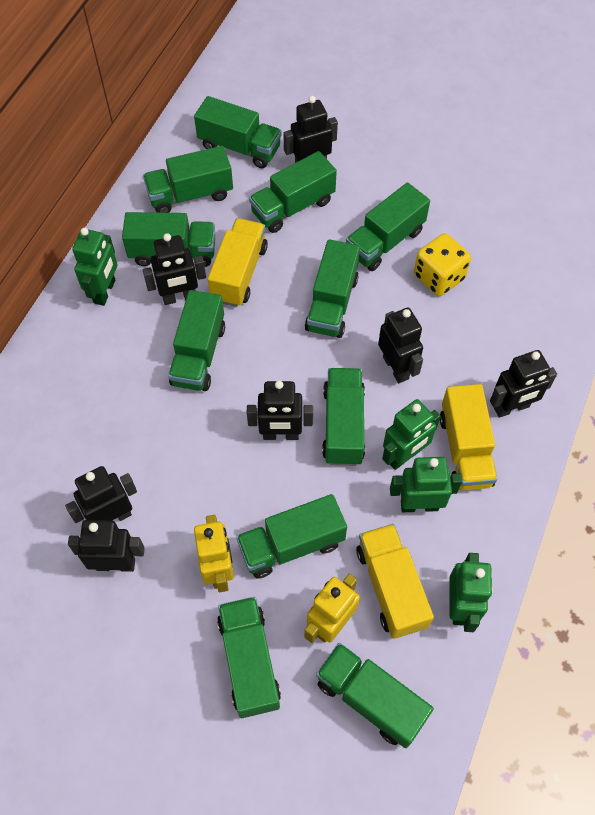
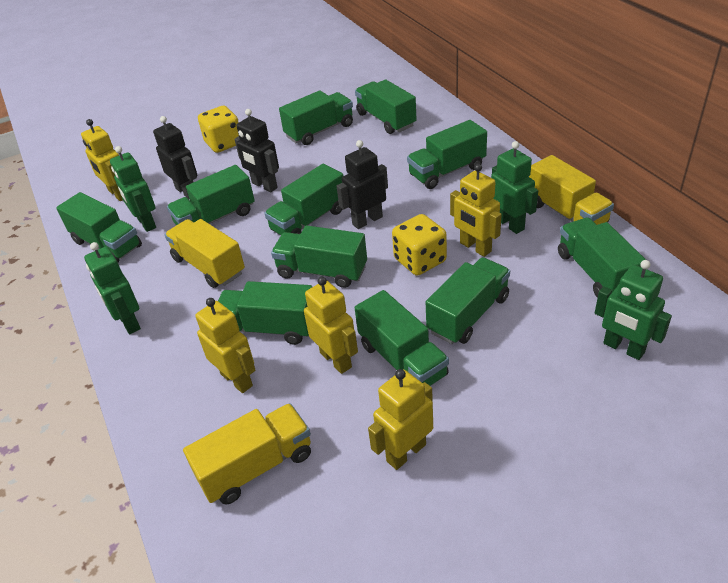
black robot: [65,466,137,523] [68,520,145,572] [143,233,206,305] [247,381,313,440] [283,96,338,163] [378,308,423,383] [490,350,557,418] = 7 -> [153,116,197,199] [235,109,279,192] [336,140,388,229] = 3
yellow dice: [414,233,471,296] = 1 -> [198,106,239,153] [392,214,447,276] = 2
yellow robot: [194,515,234,592] [305,573,360,643] = 2 -> [81,119,123,201] [195,298,255,393] [304,277,358,374] [368,369,433,470] [450,164,502,257] = 5

